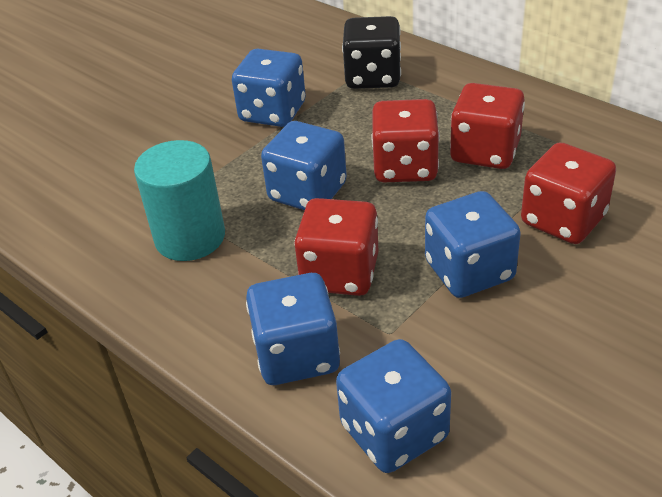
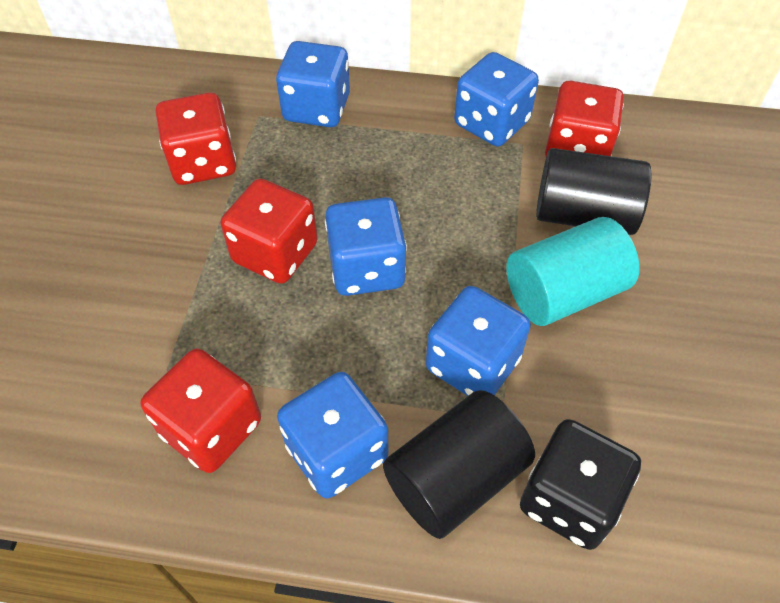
black cylinder: none = 0 -> [383,390,535,539] [536,148,651,235] = 2

